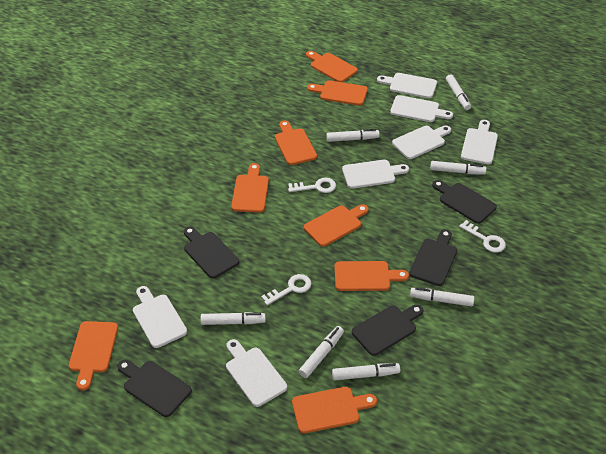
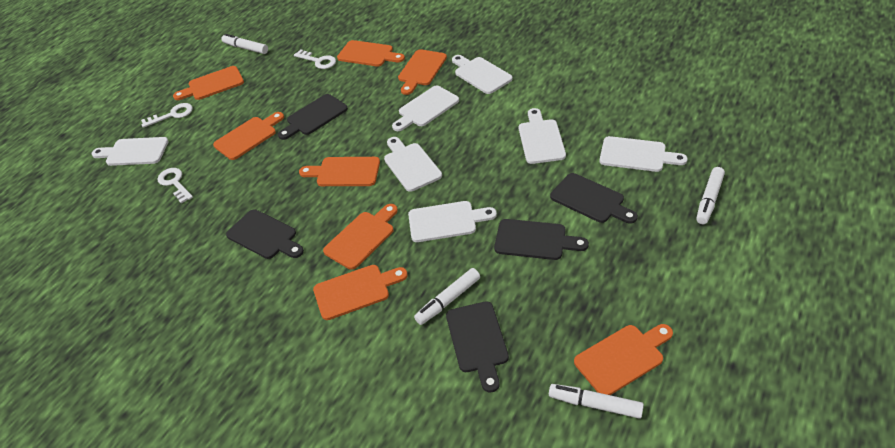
white marker: [201,312,266,325] [299,326,344,378] [326,129,380,142] [332,363,400,380] [410,287,474,307] [430,161,486,175] [446,74,471,110] = 7 -> [222,34,268,54] [414,268,480,325] [549,384,644,419] [696,167,725,224] = 4

